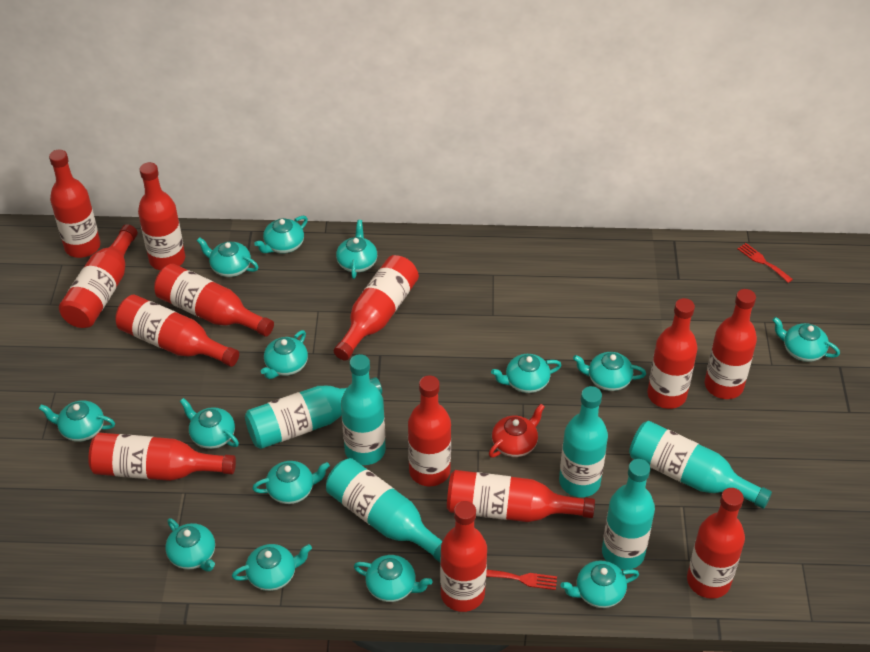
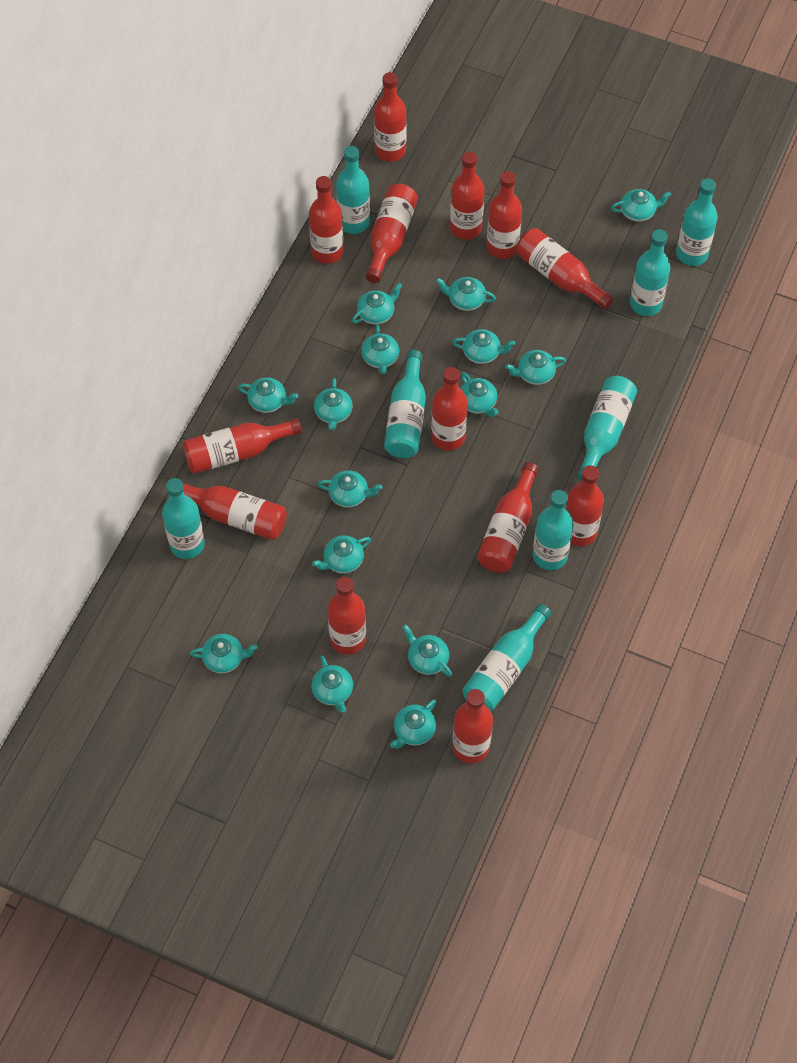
red fork: [486,570,557,590] [738,243,793,283] = 2 -> none = 0
red teapot: [489,404,545,458] = 1 -> none = 0
turquoise bottle: [245,377,382,449] [326,458,442,562] [341,354,386,465] [559,386,608,497] [602,459,655,570] [629,421,772,509] = 6 -> [162,478,205,559] [336,146,370,234] [384,350,426,458] [462,604,551,711] [533,490,574,570] [577,376,637,481] [630,229,670,316] [676,178,718,266] = 8
turquoise teapot: [39,400,115,442] [165,518,215,572] [180,398,239,449] [197,237,259,277] [232,544,312,591] [252,461,330,504] [254,216,308,253] [261,330,308,379] [336,220,377,279] [354,555,432,602] [491,354,561,393] [561,560,639,608] [573,352,646,391] [772,317,840,362] = 14 -> [190,634,258,673] [238,377,298,413] [312,535,371,573] [312,656,353,713] [314,378,353,430] [318,471,382,507] [352,283,402,325] [361,324,399,375] [390,699,436,749] [403,624,452,677] [436,277,496,311] [452,329,515,364] [461,372,499,417] [505,350,566,385] [611,189,671,222] = 15

